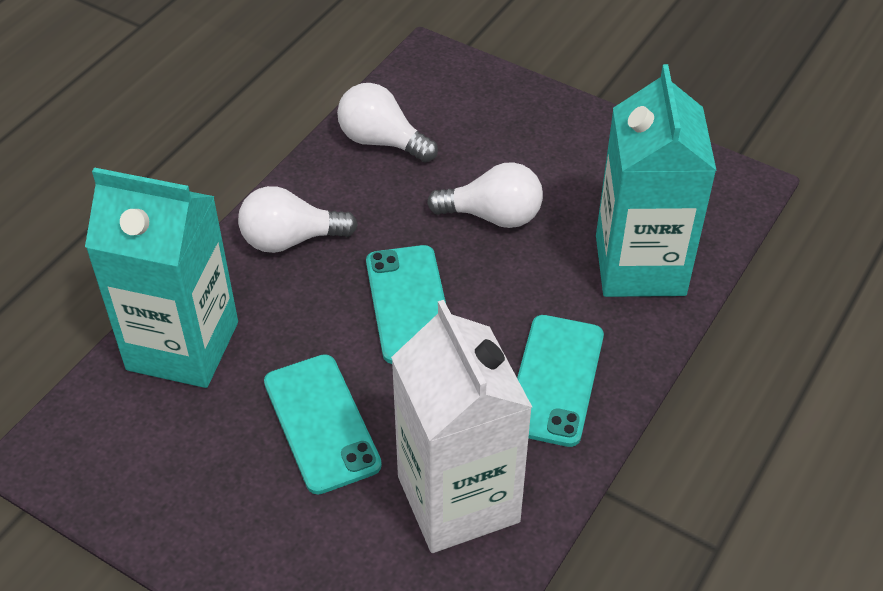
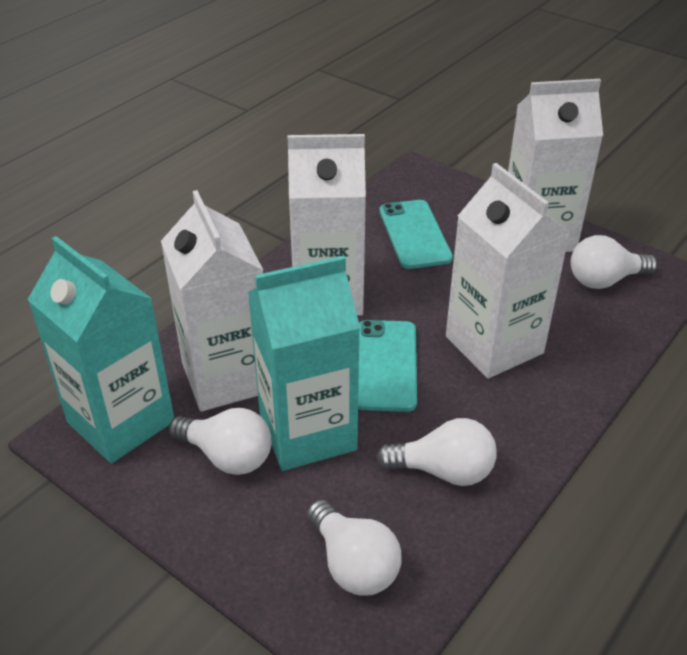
turquoise phone: [264,354,382,494] [366,245,446,364] [517,315,604,447] = 3 -> [358,320,417,412] [379,200,453,269] = 2
white carton: [391,300,532,553] = 1 -> [161,190,263,412] [287,134,366,316] [446,163,570,379] [508,79,603,252] = 4
white light bulb: [238,186,358,253] [337,83,438,163] [427,162,543,228] = 3 -> [169,408,272,475] [307,500,402,596] [376,418,497,486] [571,235,657,289] = 4

